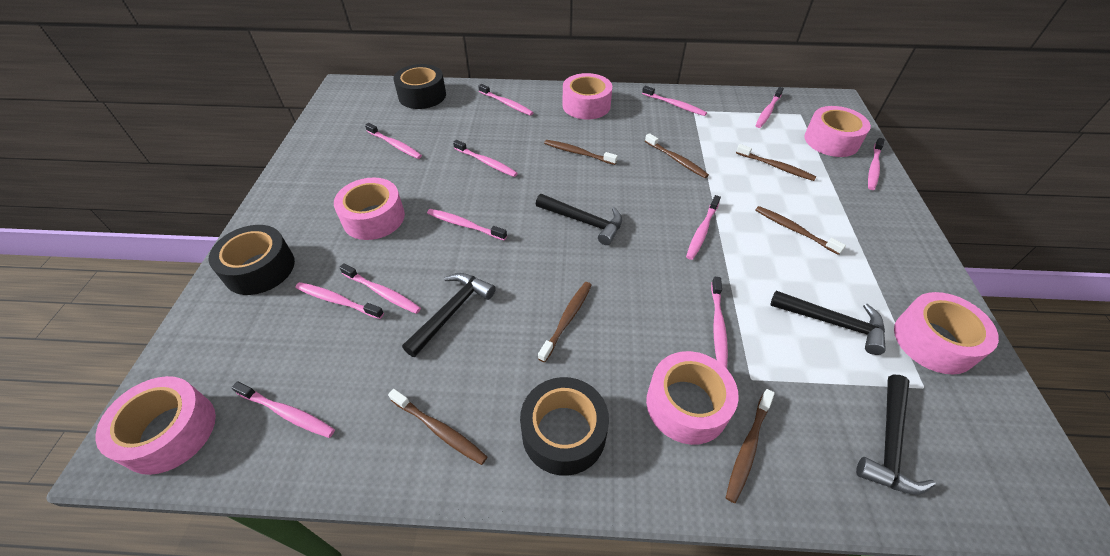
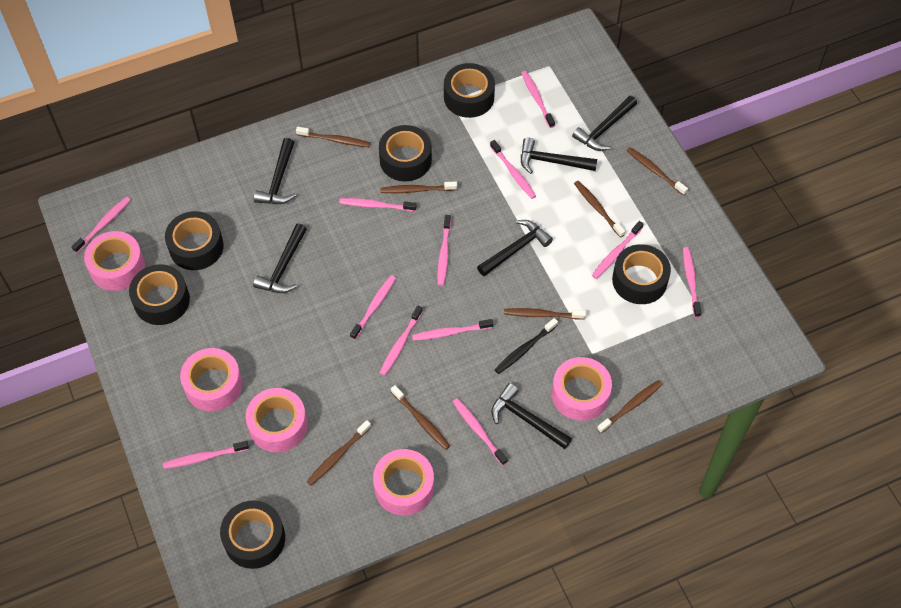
black hammer: [402,273,496,357] [536,194,622,245] [770,291,886,355] [856,375,936,495] = 4 -> [253,224,307,293] [254,138,296,204] [477,220,553,277] [491,383,572,449] [521,138,597,174] [572,96,637,151] = 6
black tape: [208,225,295,295] [393,64,446,109] [520,377,609,476] = 3 -> [129,264,190,325] [165,211,224,270] [220,500,285,569] [379,125,432,182] [444,63,495,118] [612,244,671,304] = 6
black toothbrush: none = 0 -> [494,318,558,374] = 1
brown toothbrush: [388,389,487,465] [538,282,592,362] [544,140,618,165] [645,133,709,178] [726,389,775,503] [736,144,816,181] [755,206,846,255] = 7 -> [296,127,370,147] [307,420,371,486] [380,182,457,193] [391,385,450,450] [504,308,586,320] [574,181,625,238] [597,380,663,433] [626,147,688,196] = 8
pink tape: [96,376,216,475] [334,178,405,240] [562,73,612,120] [646,351,739,445] [804,106,871,157] [894,292,999,375] = 6 -> [84,231,145,291] [180,348,242,411] [246,388,307,452] [373,449,434,516] [552,357,612,421] = 5

